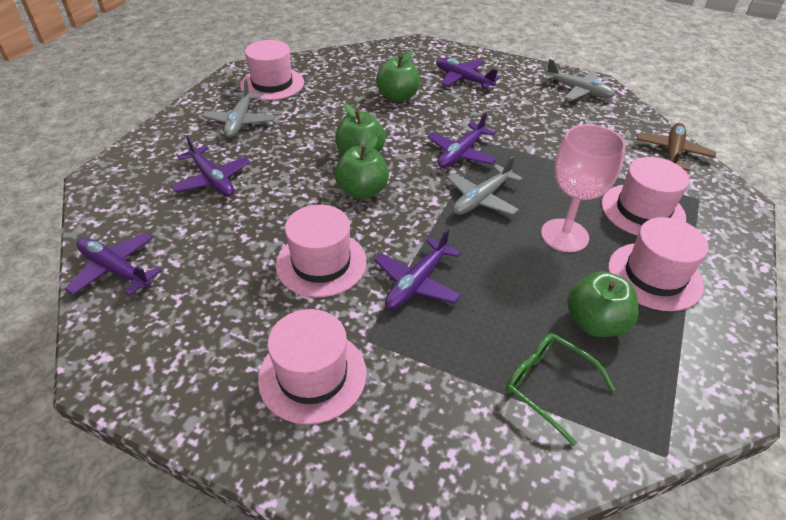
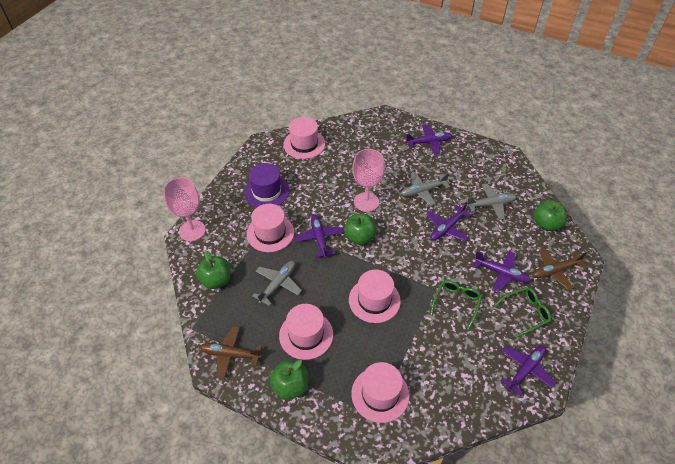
brown plane: [636,123,716,171] = 1 -> [200,326,262,379] [533,248,587,290] = 2
green glasses: [506,333,616,446] = 1 -> [430,280,482,330] [494,287,551,338] = 2
pink goblet: [541,124,626,252] = 1 -> [163,177,206,241] [352,149,385,212] = 2
purple hat: none = 0 -> [244,163,289,207] = 1

